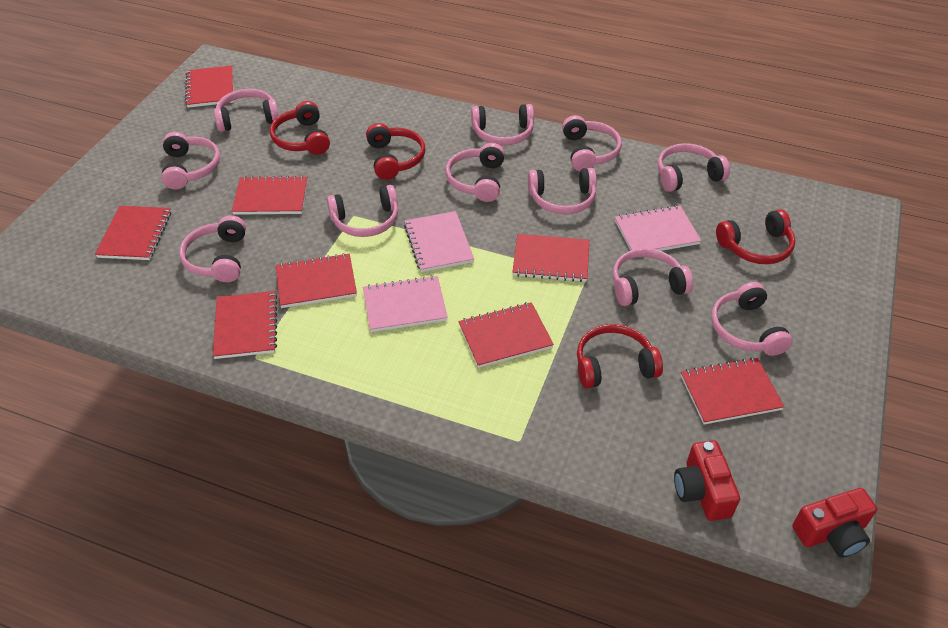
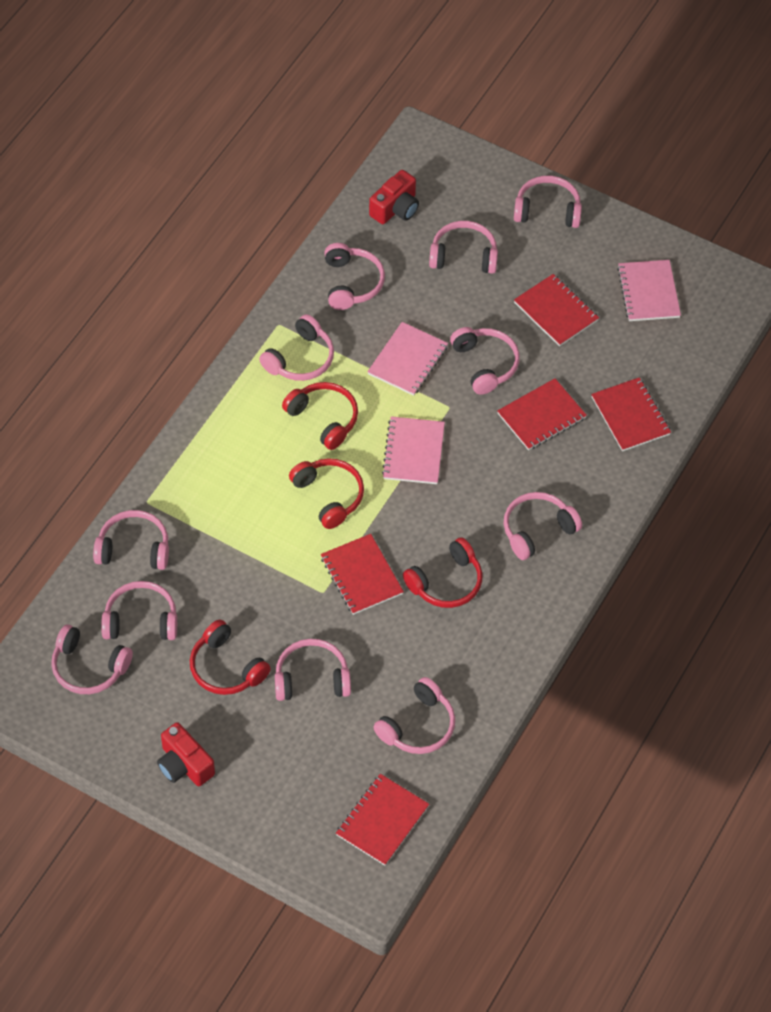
red notebook: [95,206,171,260] [185,66,234,108] [213,291,277,359] [232,176,308,215] [276,253,357,308] [459,302,554,368] [512,234,589,282] [681,357,785,425] = 8 -> [321,534,404,615] [336,774,429,866] [497,378,587,450] [514,274,599,346] [591,377,671,451] = 5

